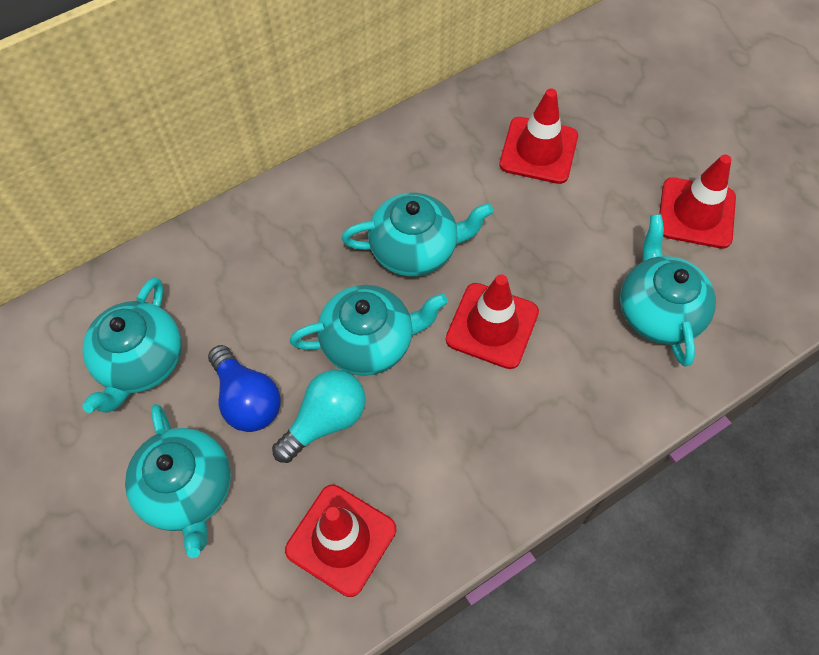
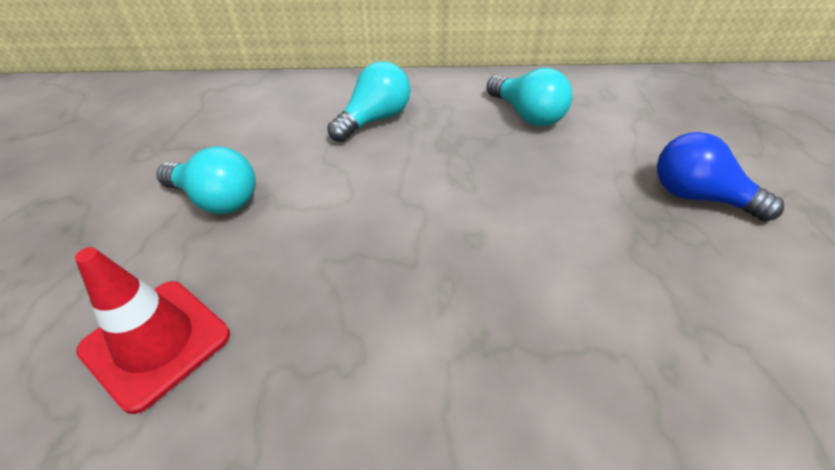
red traffic cone: [285,485,396,597] [446,274,539,369] [499,89,578,184] [659,154,736,249] = 4 -> [75,247,230,414] = 1
turquoise light bulb: [272,370,366,463] = 1 -> [157,146,256,214] [327,61,411,142] [486,68,572,126] = 3
turquoise teapot: [82,277,182,413] [125,404,231,558] [289,285,448,376] [341,193,494,276] [620,214,716,367] = 5 -> none = 0

